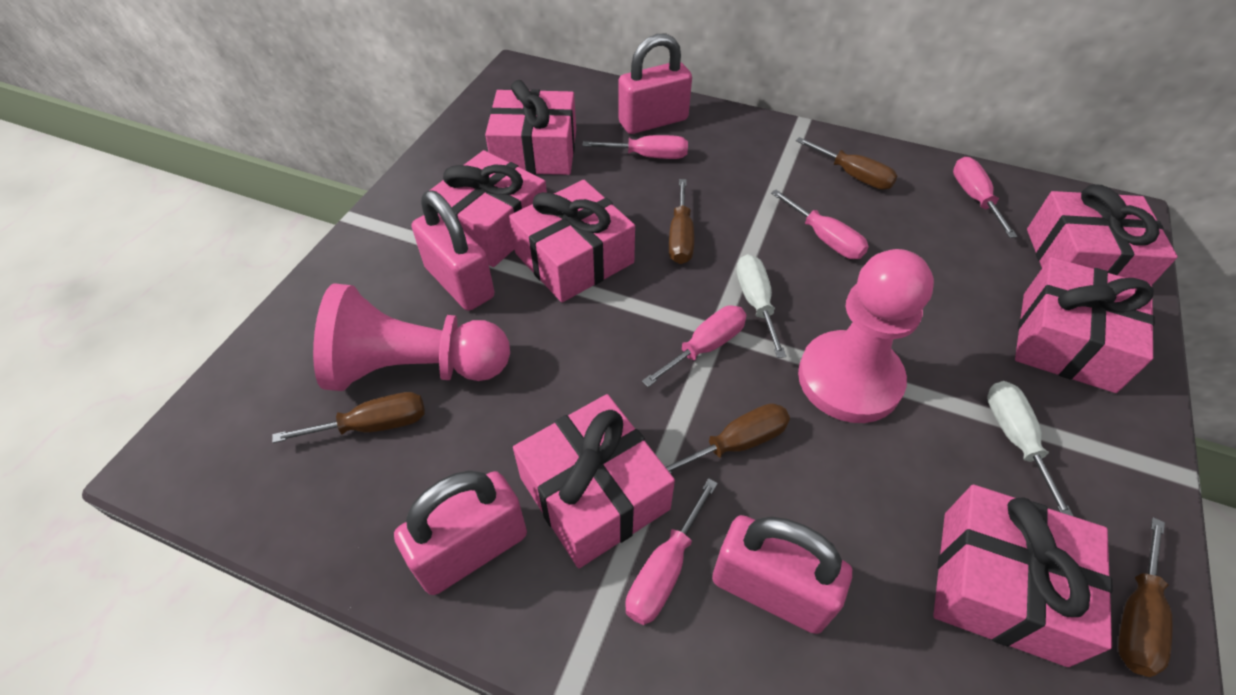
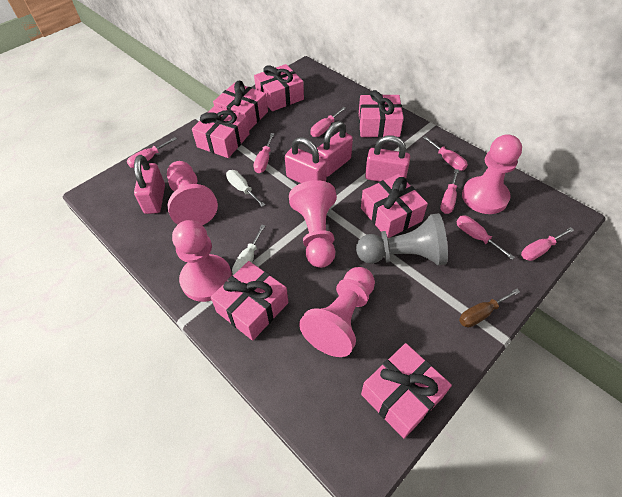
brown screwdriver: [272,392,425,443] [664,403,790,474] [669,179,694,264] [796,137,898,190] [1118,517,1173,677] = 5 -> [459,289,520,327] = 1
grey pawn: none = 0 -> [356,213,448,265] = 1
pink pawn: [313,283,510,391] [798,249,934,423] = 2 -> [167,161,218,225] [172,220,232,302] [289,180,337,268] [299,267,375,357] [462,134,522,214] = 5
pink screwdriver: [582,135,688,159] [625,478,718,625] [642,305,746,387] [771,190,869,259] [953,157,1017,238] = 5 -> [127,137,177,168] [254,133,274,173] [310,107,346,137] [423,136,468,171] [440,169,459,214] [457,216,515,260] [521,227,574,261] = 7

